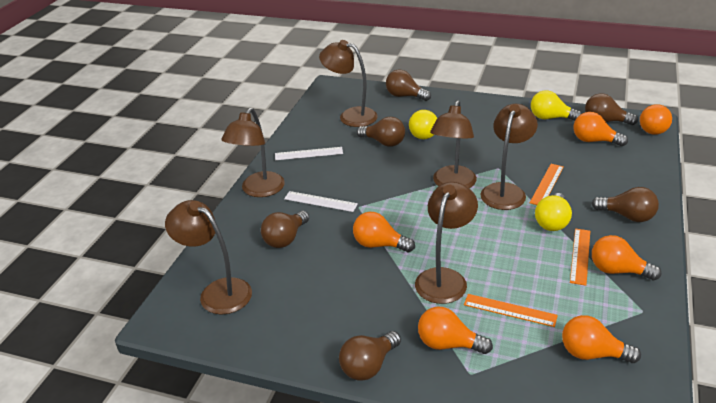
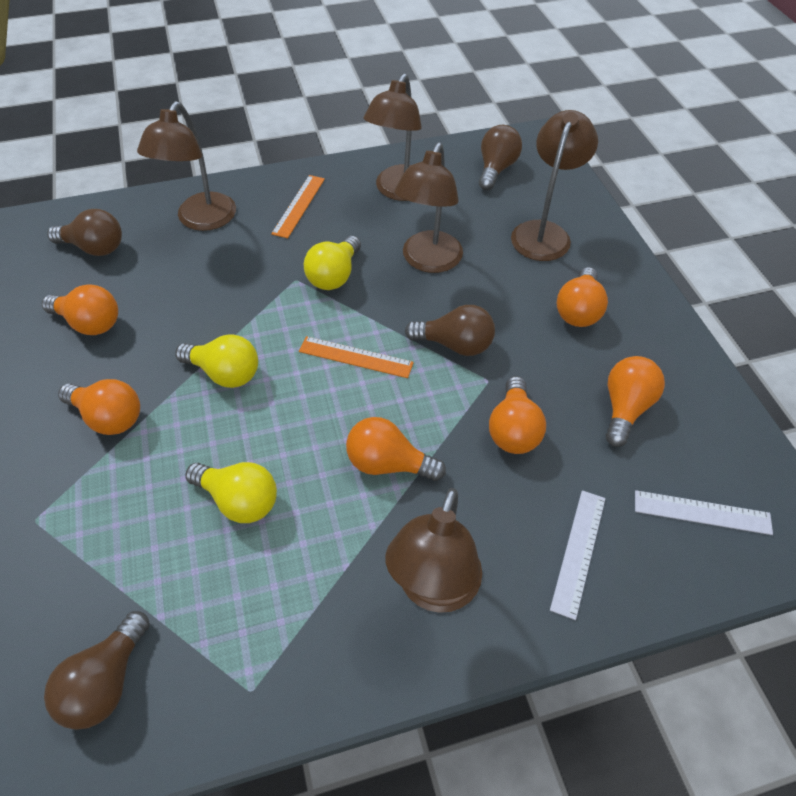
brown lamp: [165,200,252,314] [221,108,285,197] [319,40,378,127] [415,182,478,304] [430,100,477,188] [480,104,538,210] = 6 -> [137,101,236,231] [363,73,422,201] [385,488,482,613] [394,142,463,273] [511,110,598,261] = 5
brown light bulb: [261,211,309,248] [339,331,401,381] [357,117,405,147] [386,69,431,101] [585,93,638,125] [592,187,659,222] = 6 -> [44,611,150,730] [47,209,122,256] [405,305,495,356] [479,125,522,190] = 4
orange ruler: [464,294,558,327] [530,164,564,205] [570,229,590,286] = 3 -> [271,175,325,238] [299,336,414,378] = 2

